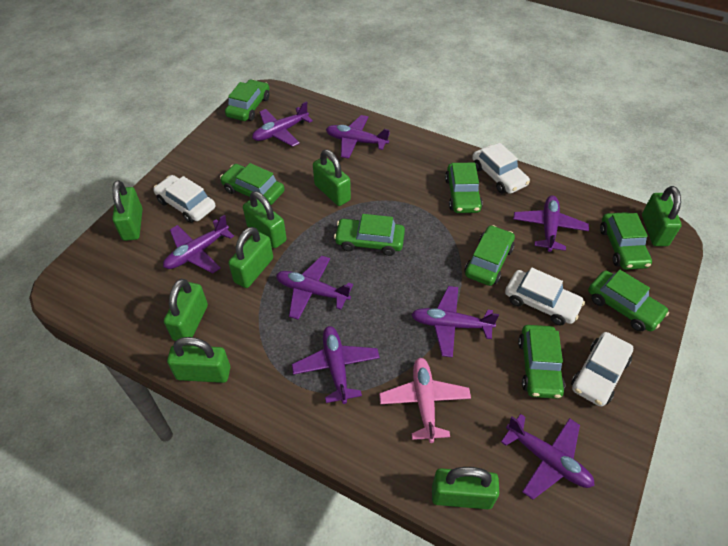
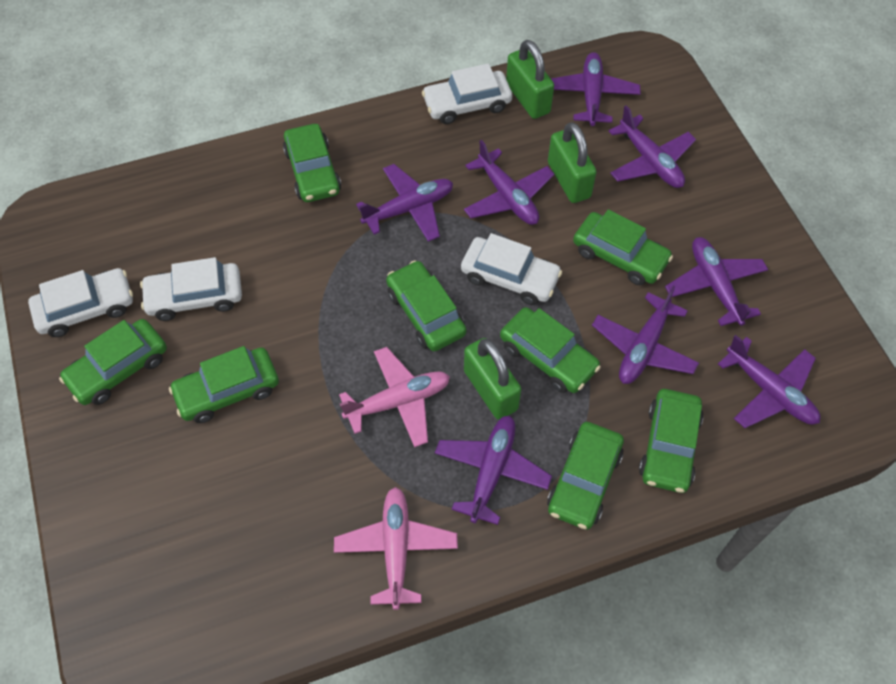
green padlock: [112,180,143,241] [164,279,208,341] [167,337,230,383] [228,227,273,288] [243,191,287,248] [313,150,351,206] [432,467,499,509] [642,186,682,246] = 8 -> [464,338,521,420] [506,40,554,119] [548,122,597,203] = 3
pink plane: [379,358,471,443] = 1 -> [334,487,458,610] [339,347,450,448] = 2

